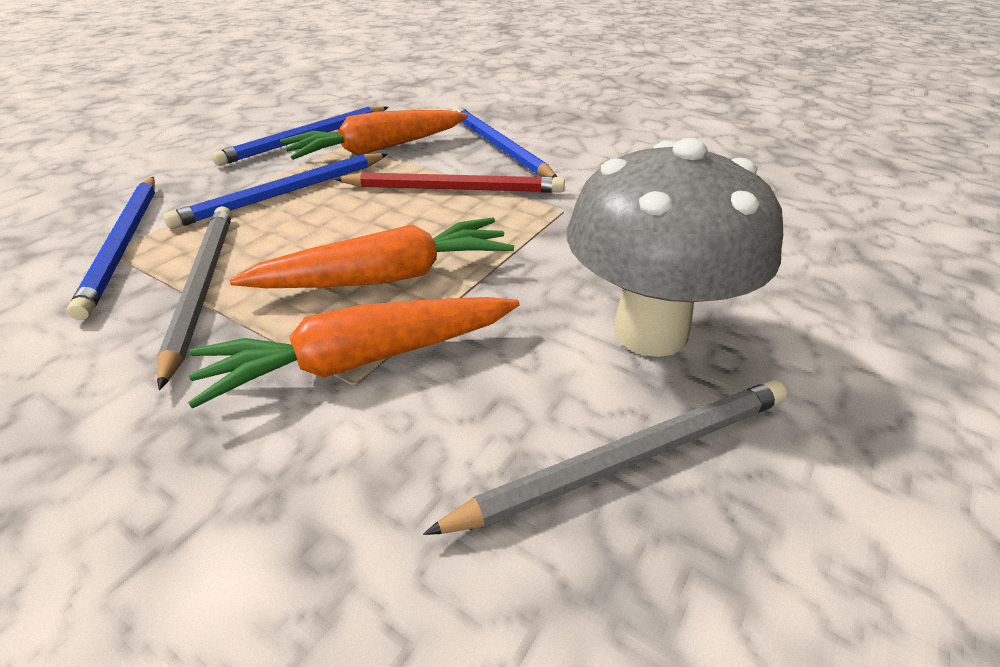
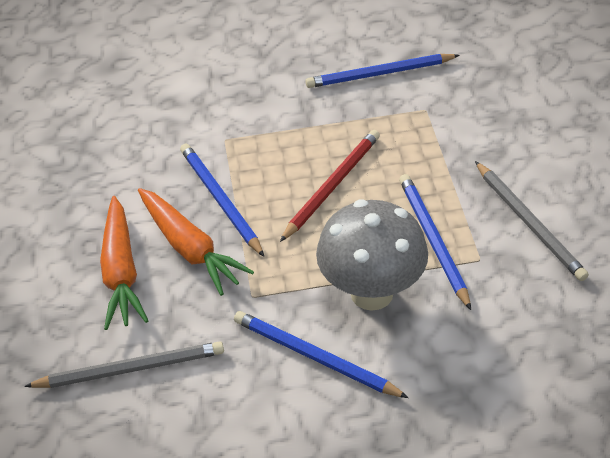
orange carrot: [188,297,520,409] [229,217,514,288] [280,110,468,160] = 3 -> [100,196,149,330] [138,188,254,296] = 2

